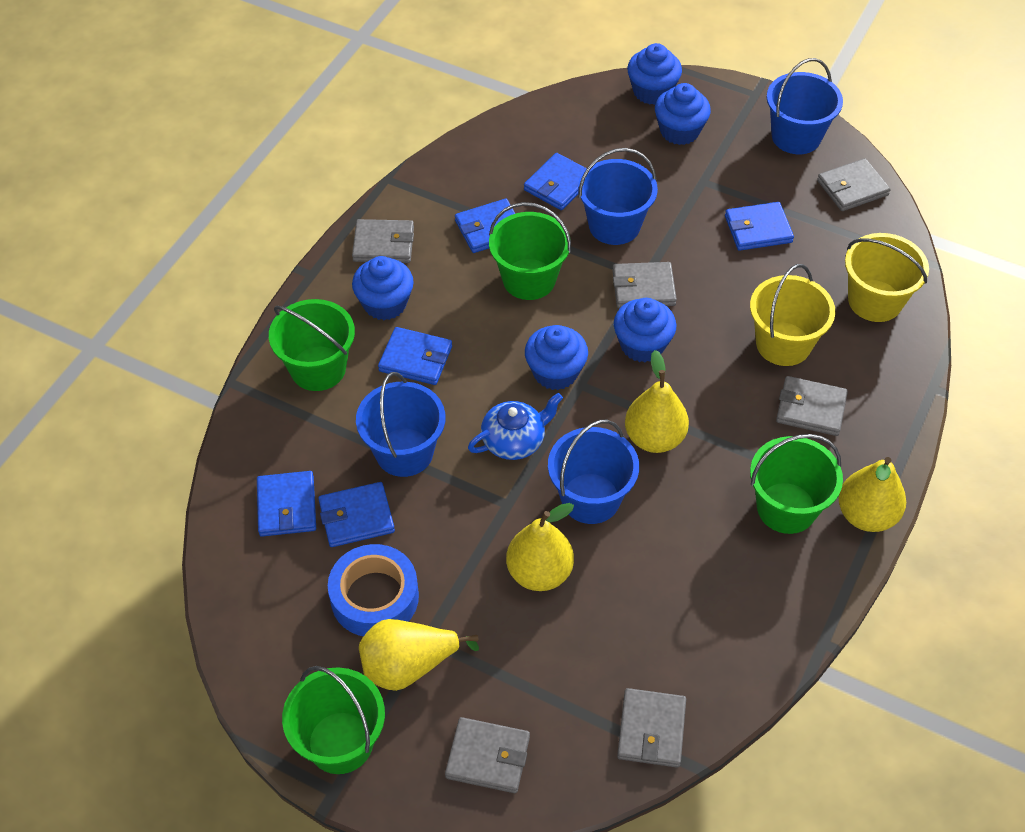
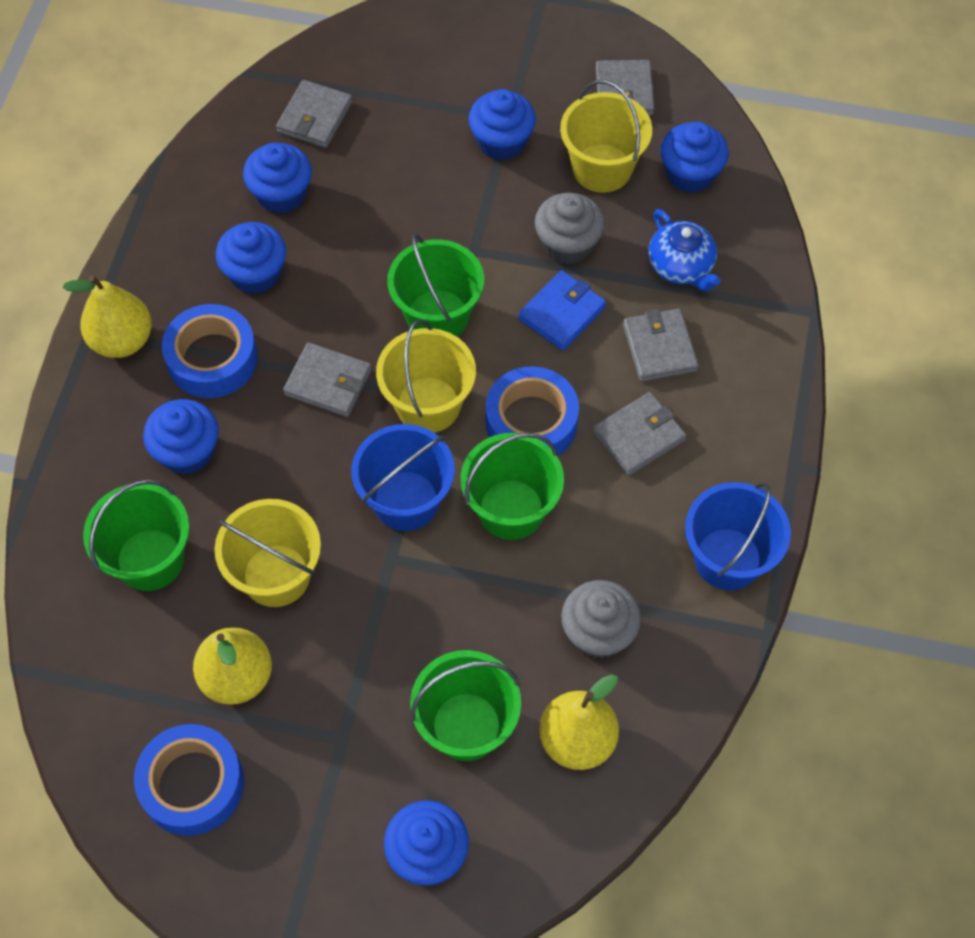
blue bucket: [356,372,445,477] [548,420,639,524] [578,148,658,245] [767,58,843,154] = 4 -> [351,424,455,531] [685,482,791,590] = 2
blue cupcake: [352,256,414,320] [525,325,588,390] [614,298,676,362] [627,43,682,105] [655,83,711,145] = 5 -> [143,399,219,474] [216,222,286,294] [243,143,312,214] [384,800,469,885] [469,89,536,160] [660,122,729,193] = 6
blue tape: [328,544,419,636] = 1 -> [134,724,244,836] [162,304,258,398] [486,366,579,456] = 3
blue wallet: [257,471,316,537] [318,482,395,547] [378,327,452,385] [455,199,516,253] [524,153,587,210] [725,202,794,251] = 6 -> [518,270,606,351] = 1
grey cupcake: none = 0 -> [535,193,605,265] [561,580,641,658] = 2
grey wallet: [352,219,414,263] [445,717,530,793] [612,262,677,308] [617,688,686,768] [776,376,848,436] [817,158,891,211] = 6 -> [276,80,353,148] [283,343,372,417] [593,392,686,475] [595,60,654,116] [623,309,699,382] = 5
yellow bucket: [750,264,835,366] [845,233,929,322] = 2 -> [215,499,321,607] [376,319,476,433] [560,80,652,193] = 3
yellow pear: [359,619,479,691] [506,503,574,591] [625,350,689,453] [839,457,906,532] = 4 -> [63,275,152,358] [193,627,272,705] [539,674,619,770] = 3

